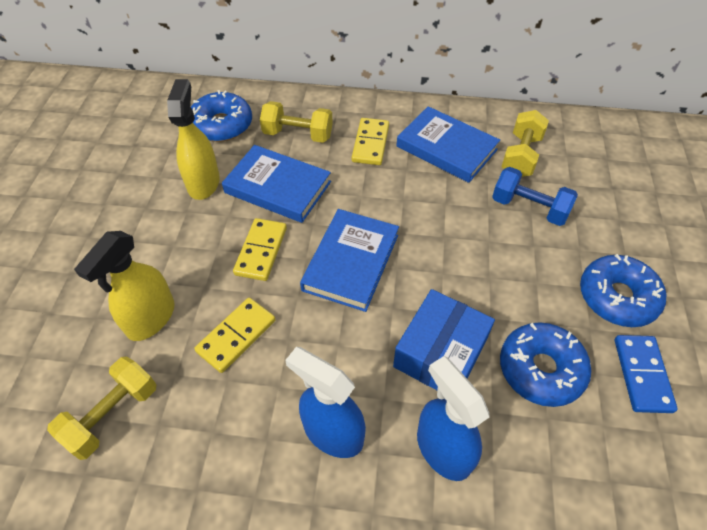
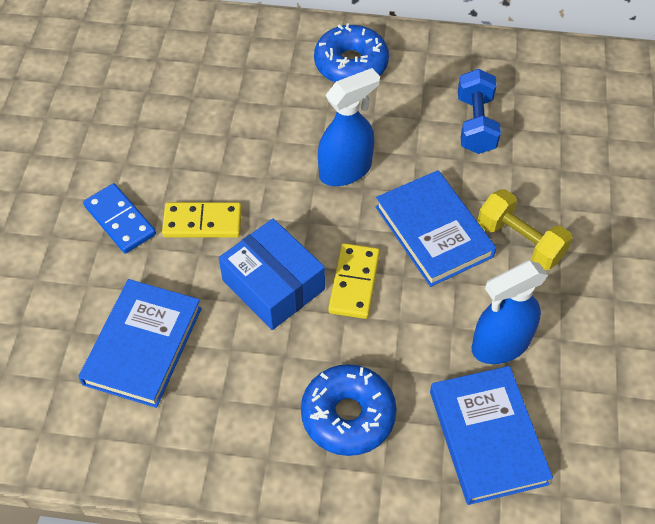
blue donut: [191,90,252,142] [500,322,591,407] [580,254,667,327] = 3 -> [301,364,397,456] [314,24,389,82] = 2
yellow domino: [194,298,275,373] [233,218,287,281] [352,118,389,165] = 3 -> [162,202,242,238] [328,243,380,319] = 2
yellow dumbbell: [47,357,156,460] [260,101,333,143] [501,110,549,177] = 3 -> [477,189,573,270] = 1
yellow spray bottle: [74,231,175,341] [167,79,220,200] = 2 -> none = 0

